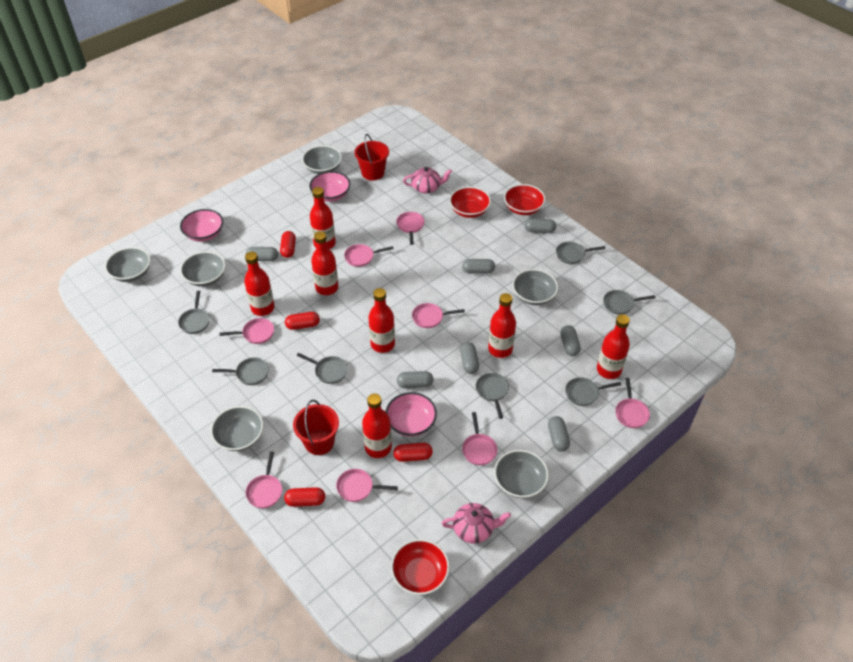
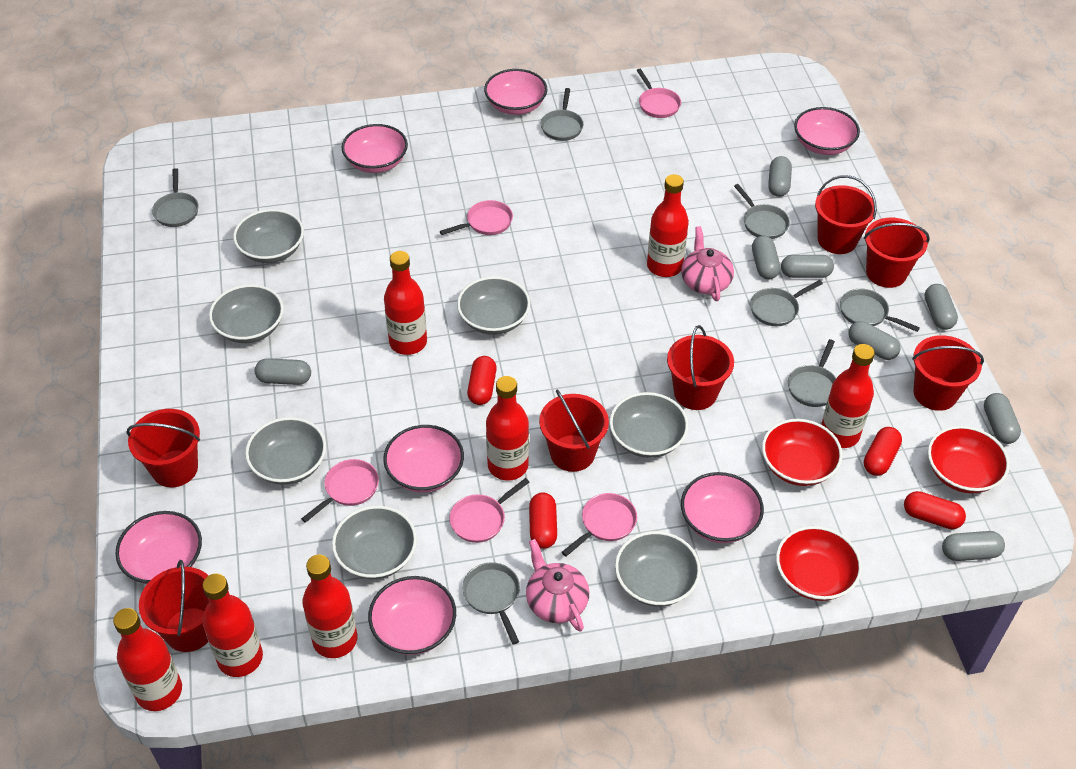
grey bowl: [105,247,151,282] [180,251,226,287] [211,406,264,451] [302,145,342,174] [494,450,549,498] [513,269,558,305] = 6 -> [209,285,284,343] [233,209,304,263] [245,417,326,485] [332,506,417,579] [457,276,530,335] [609,392,688,458] [615,531,701,606] = 7
grey capsule: [246,247,278,261] [397,371,433,388] [460,342,479,374] [462,259,495,273] [525,218,556,233] [548,416,570,452] [560,325,581,356] = 7 -> [255,358,311,385] [752,236,780,279] [768,156,792,197] [781,255,834,278] [848,321,901,360] [925,284,958,330] [942,531,1005,561] [984,393,1021,444] = 8
pink bowl: [180,209,223,242] [310,171,350,202] [385,392,437,437] = 3 -> [115,511,202,584] [342,124,408,173] [368,576,456,655] [383,425,464,493] [484,69,547,115] [681,472,764,543] [794,107,860,155] = 7
pink pan: [220,318,274,344] [246,452,282,508] [336,469,398,502] [344,244,394,267] [396,212,425,245] [412,303,465,328] [462,412,497,465] [615,378,650,428] = 8 -> [301,459,379,523] [440,200,513,235] [449,478,530,543] [562,493,637,556] [636,69,681,118] = 5
red bucket: [293,400,339,455] [355,134,389,181] = 2 -> [126,409,200,487] [139,560,209,652] [539,389,609,472] [667,325,734,410] [815,175,877,254] [864,218,930,288] [912,335,984,411] = 7

